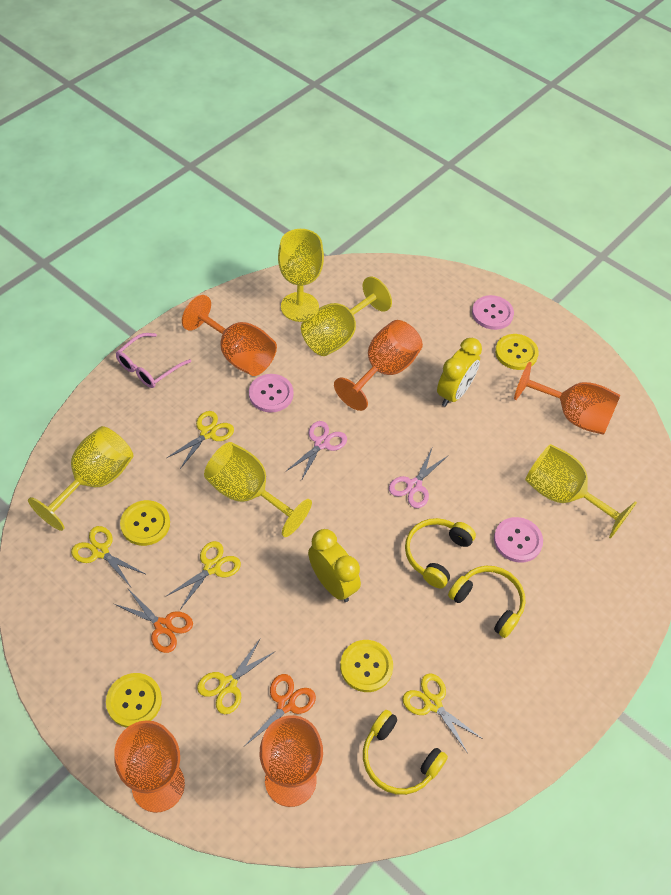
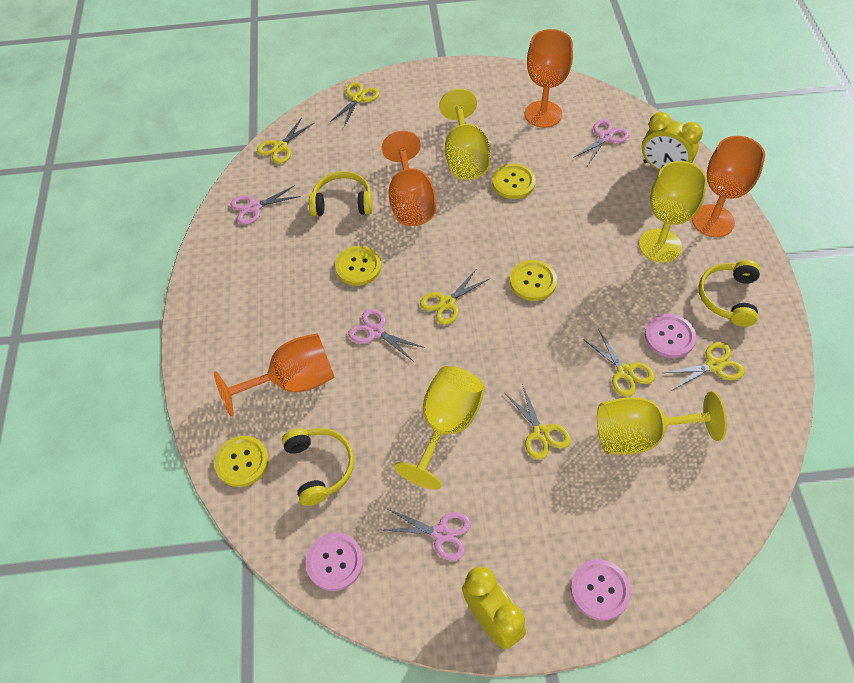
orange goblet: [114,720,185,813] [182,295,277,376] [260,715,323,807] [334,320,423,411] [514,362,620,435] = 5 -> [214,333,335,417] [382,131,436,226] [525,29,573,128] [692,136,765,237] = 4
orange scissors: [114,589,193,653] [245,674,316,745] = 2 -> none = 0
pink glasses: [116,333,191,388] = 1 -> none = 0
pink scissors: [285,421,347,481] [389,449,448,508] = 2 -> [230,185,301,225] [348,309,425,362] [382,508,471,561] [573,119,629,166] = 4
yellow goblet: [28,426,134,531] [204,442,312,537] [278,229,324,322] [301,277,392,356] [525,444,637,539] = 5 -> [394,366,485,490] [439,88,490,180] [597,391,727,455] [639,161,707,263] = 4
yellow scissors: [71,526,145,587] [166,541,241,608] [167,411,234,469] [197,639,276,714] [403,673,483,753] = 5 -> [257,117,314,164] [330,82,379,127] [420,268,489,325] [505,384,571,460] [583,329,655,397] [663,342,745,390] = 6

